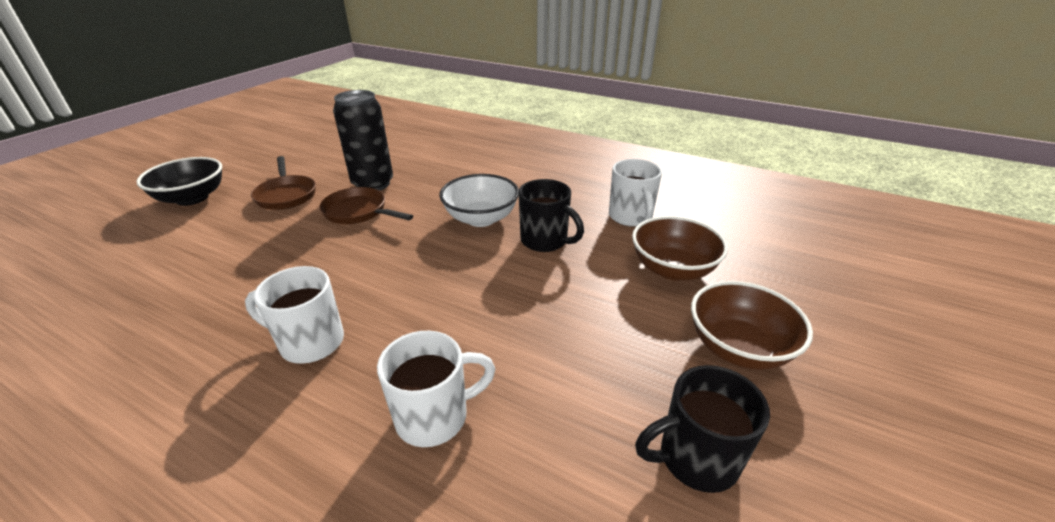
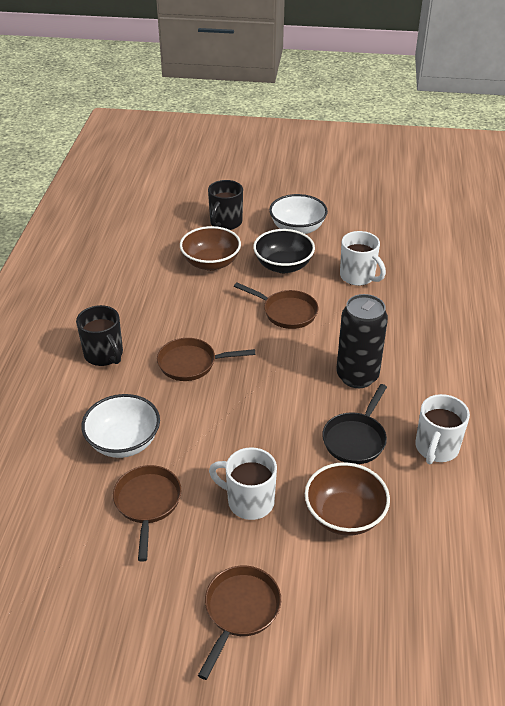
black pan: none = 0 -> [322,384,387,464] = 1
brown pan: [251,156,316,210] [319,187,413,224] = 2 -> [113,465,181,562] [157,338,255,381] [198,565,281,680] [234,283,318,329] = 4
white bowl: [439,174,519,227] = 1 -> [81,394,160,458] [269,194,328,234] = 2

